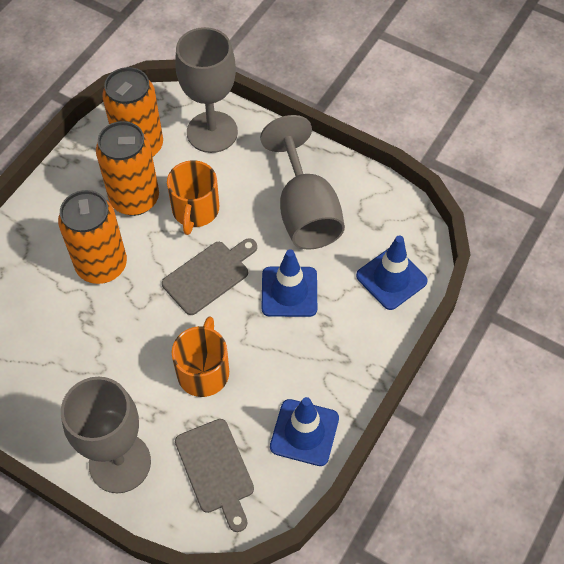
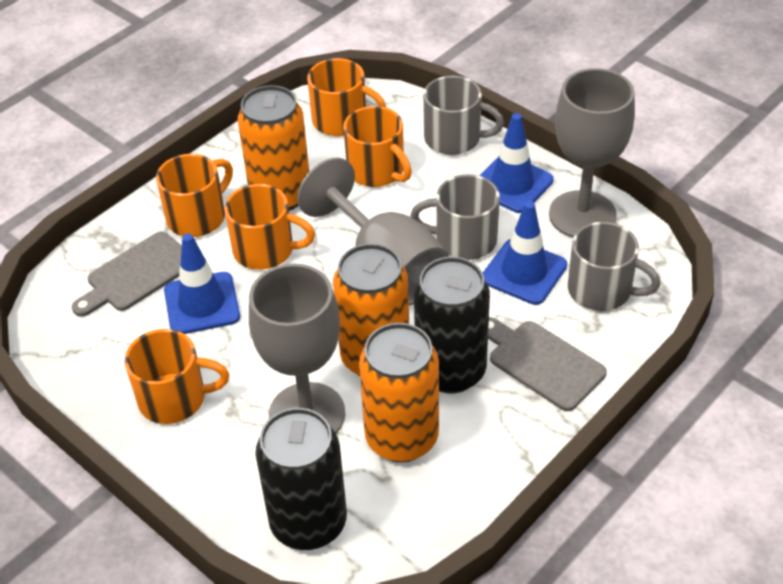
black can: none = 0 -> [255,408,347,550] [414,257,490,394] = 2
grey mug: none = 0 -> [410,174,500,260] [423,76,504,155] [568,222,660,311] = 3
orange mug: [167,160,219,235] [172,317,229,397] = 2 -> [125,329,229,424] [156,154,233,237] [225,184,315,270] [307,58,386,136] [343,106,412,187] = 5

